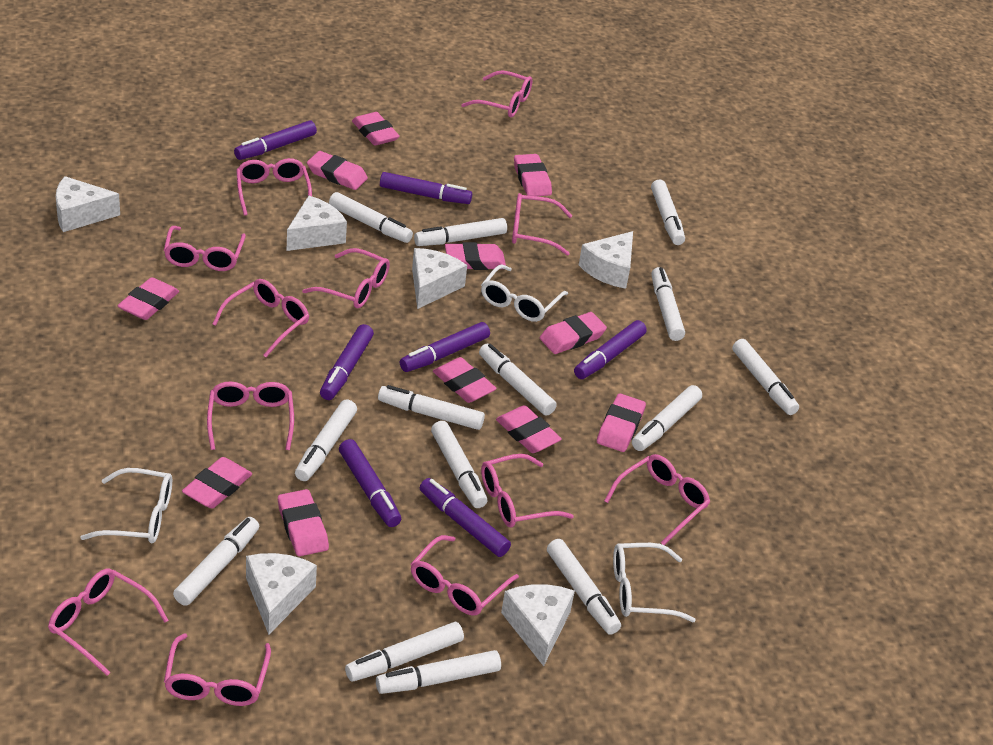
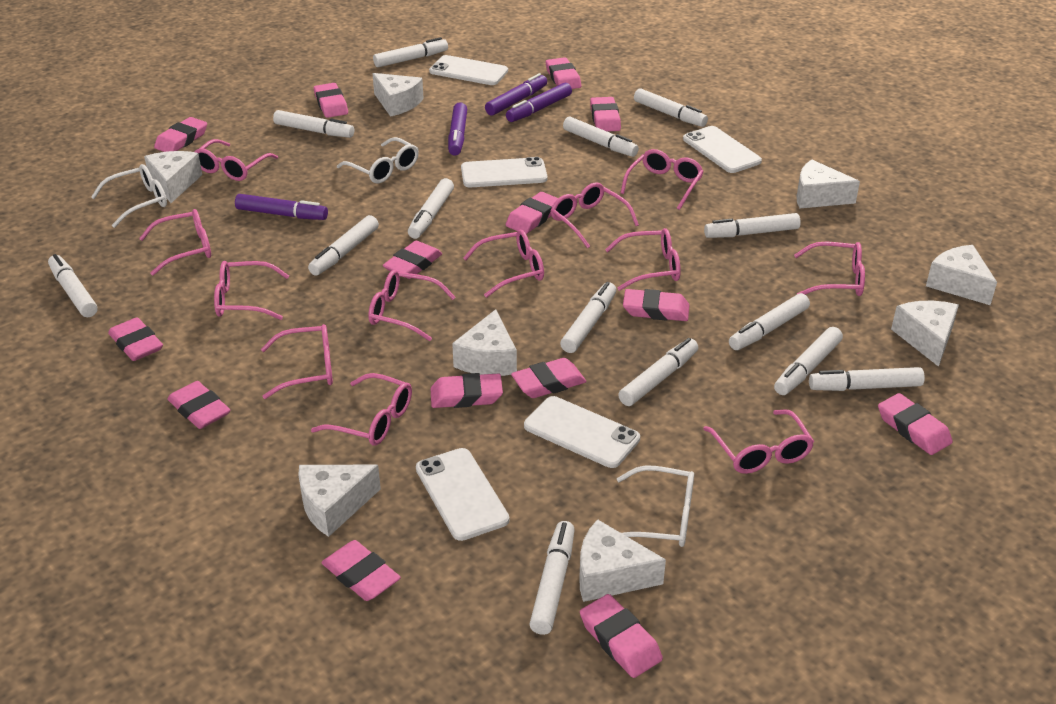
pink eraser: [117,277,179,320] [182,457,252,508] [278,489,329,556] [307,151,368,190] [352,112,400,146] [433,357,497,403] [445,242,506,270] [496,405,562,453] [514,154,552,196] [540,312,607,354] [597,393,646,452] = 11 -> [108,317,163,361] [154,117,207,152] [167,381,230,429] [314,83,348,118] [322,540,401,601] [383,241,442,279] [430,373,503,408] [506,192,558,234] [511,358,586,398] [546,57,581,89] [580,594,663,678] [590,97,621,132] [623,289,689,321] [878,393,953,455] = 14
purple marker: [234,121,317,160] [320,324,374,400] [339,439,401,527] [380,172,472,204] [400,322,490,372] [420,478,511,557] [574,320,647,379] = 7 -> [235,194,328,220] [448,102,467,156] [485,73,547,116] [506,83,572,122] = 4
white cheese: [56,176,120,232] [246,553,317,635] [287,196,347,251] [412,248,467,309] [501,584,575,666] [579,231,633,289] = 6 -> [144,151,202,203] [298,465,381,537] [372,73,424,117] [452,309,517,376] [580,519,666,602] [797,159,860,208] [891,301,959,367] [926,245,997,305] = 8
white phone: none = 0 -> [416,448,509,541] [429,55,508,85] [461,157,548,188] [524,396,640,468] [683,126,762,173] = 5

